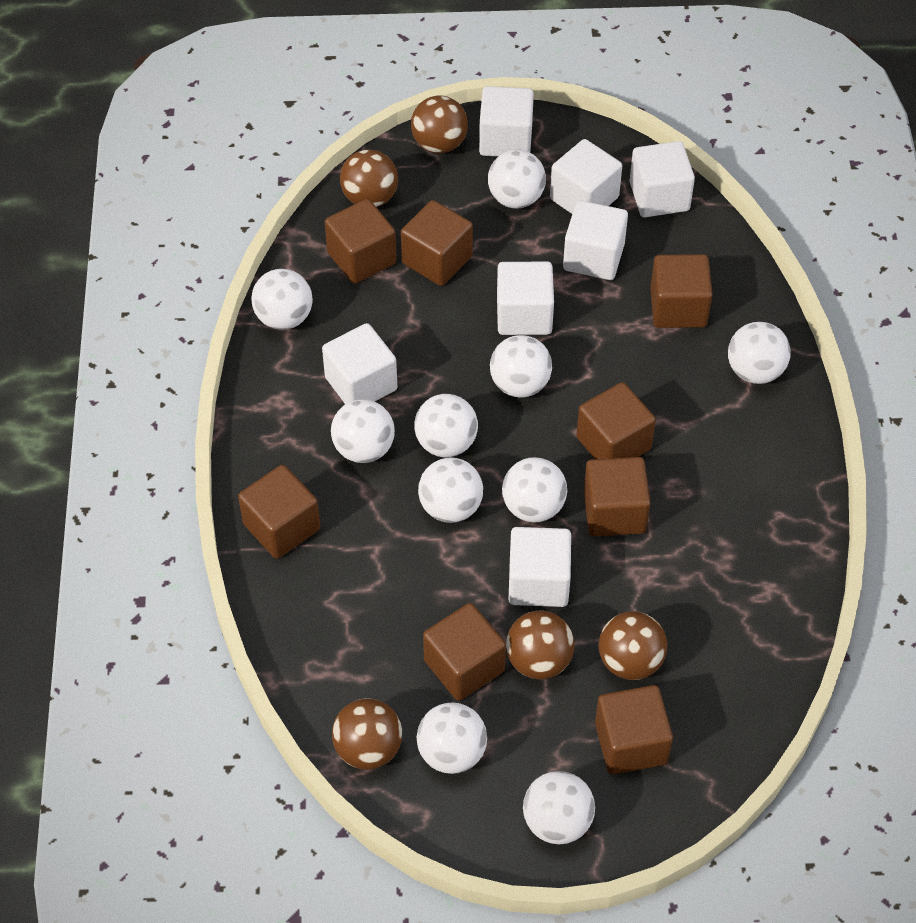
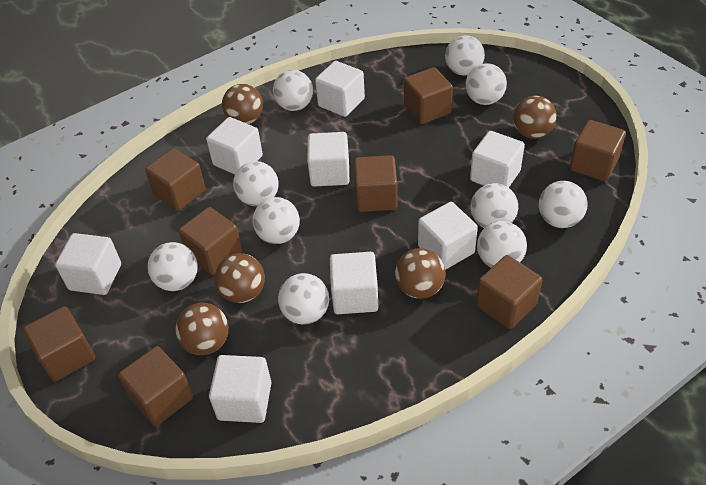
white cube: [322,323,397,404] [479,86,534,157] [497,262,554,335] [509,527,571,607] [550,139,622,214] [563,201,628,280] [630,141,695,217] = 7 -> [55,233,121,295] [206,117,263,175] [209,355,271,423] [307,132,349,187] [315,61,365,117] [330,252,379,314] [418,202,478,270] [470,131,525,188] = 8

